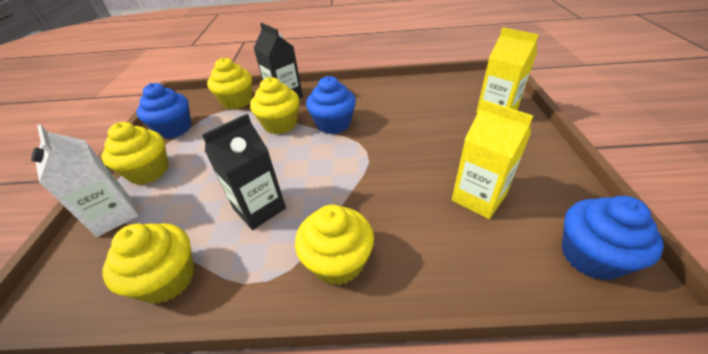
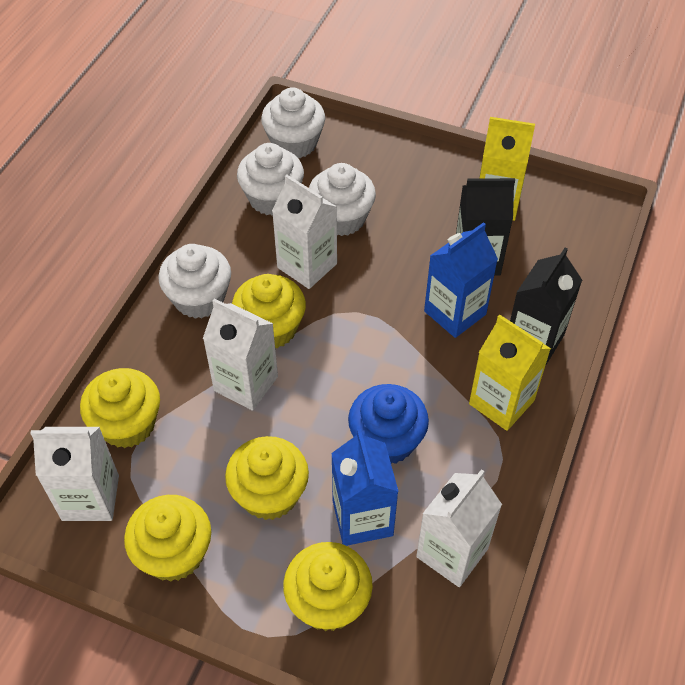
blue carton: none = 0 -> [331,429,399,546] [424,222,498,338] = 2
blue cupcake: [137,83,191,139] [306,76,356,134] [561,196,664,280] = 3 -> [348,384,429,464] = 1
white carton: [31,124,138,237] = 1 -> [30,427,119,521] [203,298,278,411] [272,175,337,289] [416,469,502,587] = 4
white cupcake: none = 0 -> [158,244,231,319] [237,143,304,216] [261,87,325,158] [309,163,376,236] = 4

